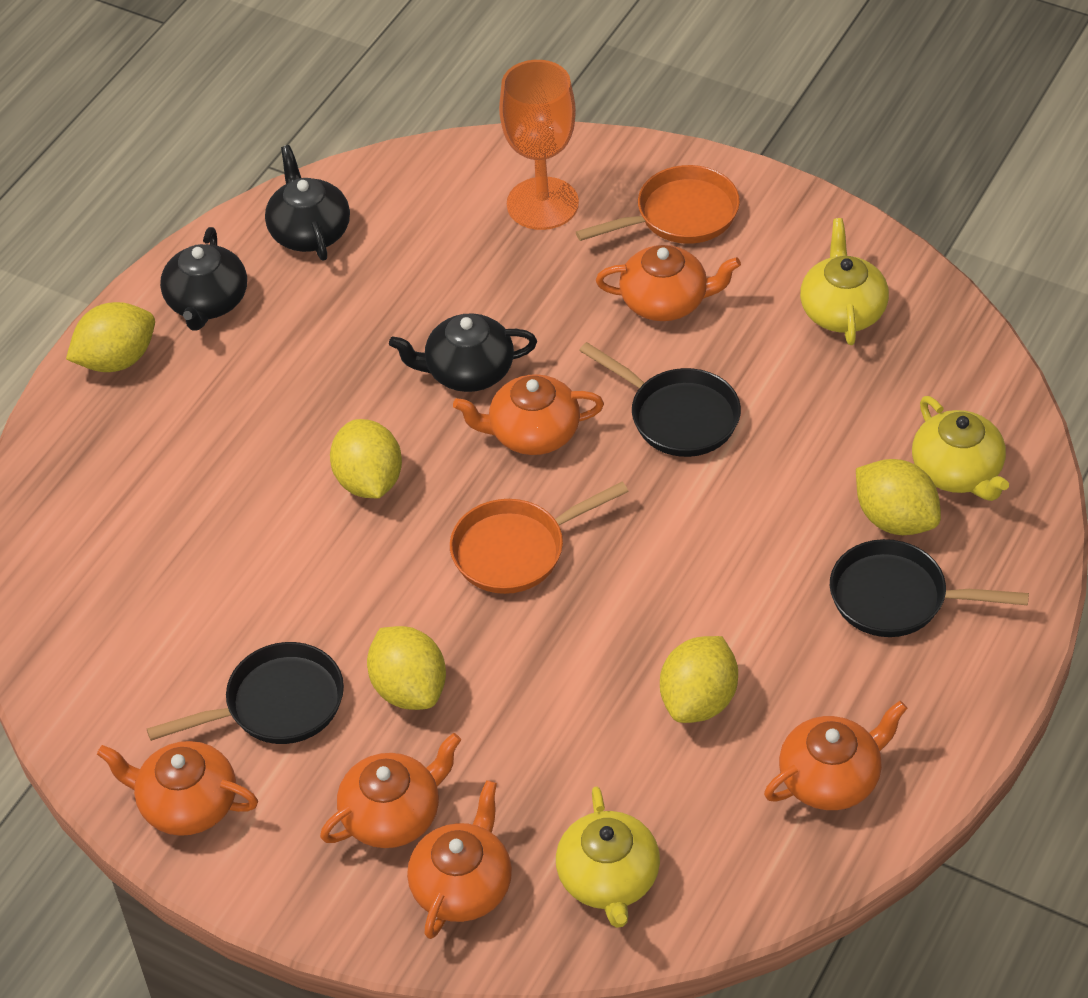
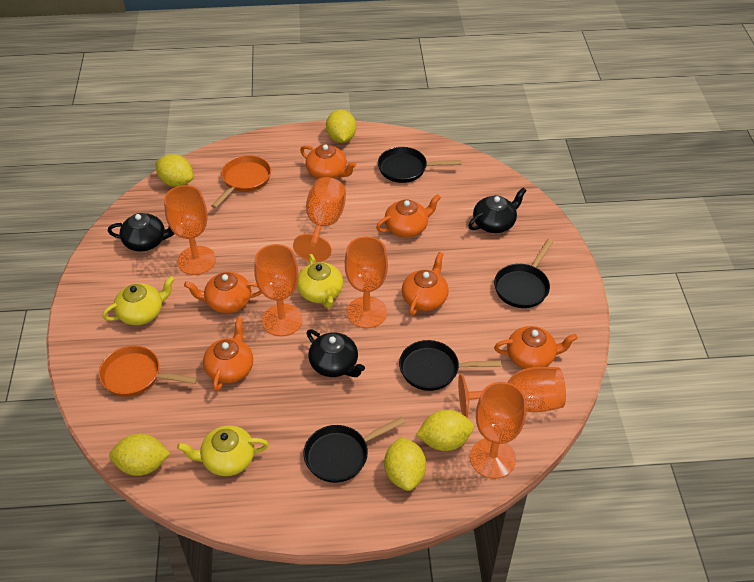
black pan: [147,642,344,744] [579,342,741,457] [830,539,1029,637] = 3 -> [304,417,405,483] [378,147,461,183] [399,340,501,391] [494,239,553,308] = 4
orange goblet: [499,60,579,230] = 1 -> [164,185,216,275] [254,244,303,336] [293,177,346,262] [345,236,388,328] [458,367,566,417] [470,382,526,479] = 6

